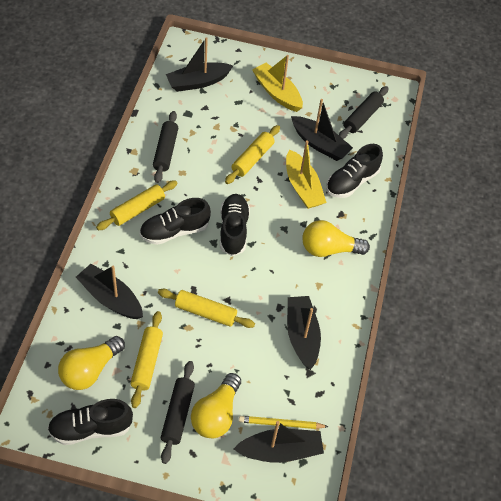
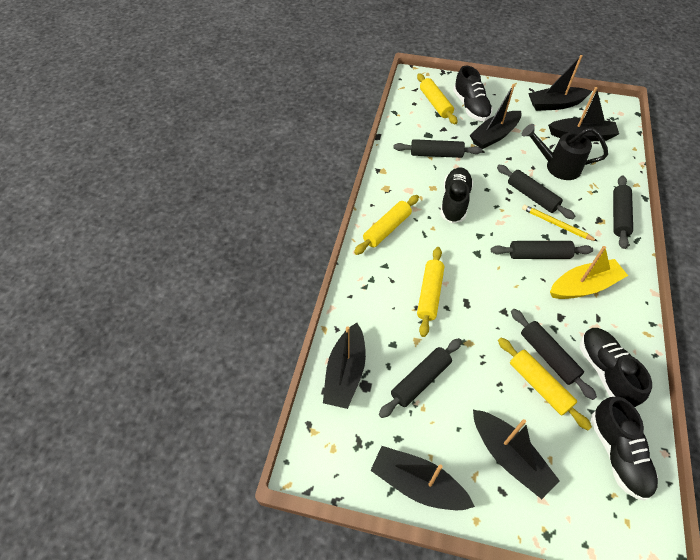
black boat: [76,264,143,319] [166,37,233,92] [234,421,324,463] [287,296,321,370] [291,99,353,161] = 5 -> [323,323,366,409] [370,446,475,510] [469,84,521,149] [473,410,560,499] [528,55,592,111] [548,87,619,141] = 6
black rolling pin: [153,111,178,183] [161,361,195,464] [339,86,389,139] = 3 -> [379,338,462,418] [393,139,482,158] [491,241,593,259] [497,165,575,219] [511,309,597,400] [613,176,633,249] = 6
black watering can: none = 0 -> [522,124,608,180] = 1
yellow boat: [252,55,303,112] [286,140,327,209] = 2 -> [550,246,628,299] = 1
yellow light bulb: [58,336,125,390] [191,373,241,438] [302,220,370,257] = 3 -> none = 0

